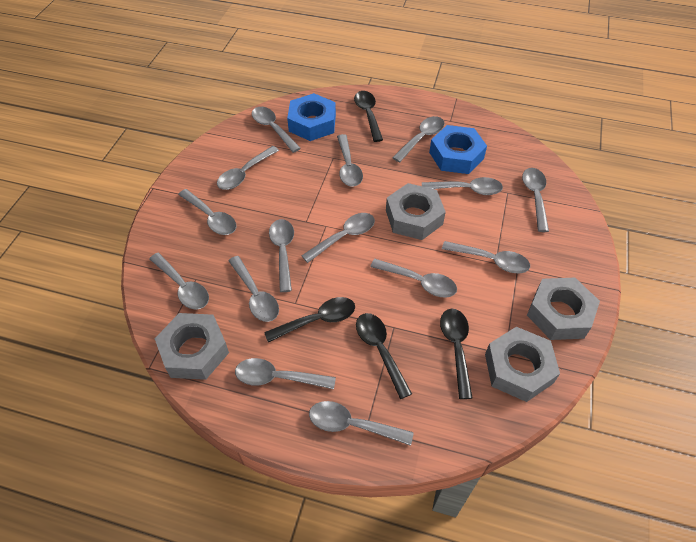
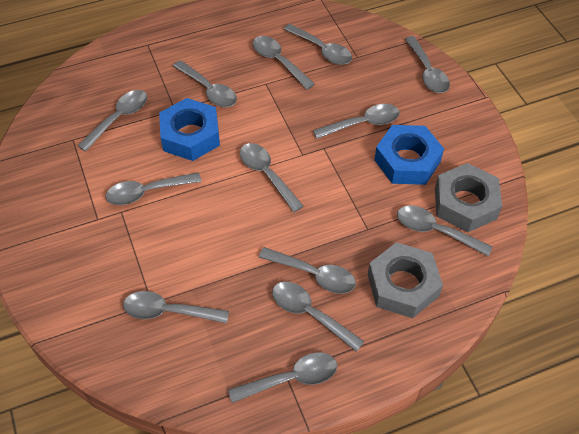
black spoon: [264,297,355,343] [354,91,383,142] [356,313,412,399] [440,309,473,399] = 4 -> none = 0
grey nut: [155,313,229,380] [386,183,446,240] [485,327,560,402] [527,278,600,340] = 4 -> [368,242,443,318] [435,163,502,232] = 2
grey spoon: [149,253,209,310] [178,189,237,235] [217,146,279,190] [228,256,279,322] [235,358,336,389] [252,107,301,153] [269,219,294,292] [301,213,375,263] [309,401,414,446] [337,134,363,187] [370,259,457,298] [392,116,444,163] [422,177,503,195] [442,241,530,273] [522,168,549,232] = 15 -> [78,90,147,152] [106,172,202,205] [123,291,229,324] [173,60,237,107] [228,352,337,403] [240,143,304,212] [253,36,315,90] [259,247,356,294] [272,282,365,352] [284,24,352,65] [313,104,400,139] [397,205,493,256] [405,36,450,93] = 13

